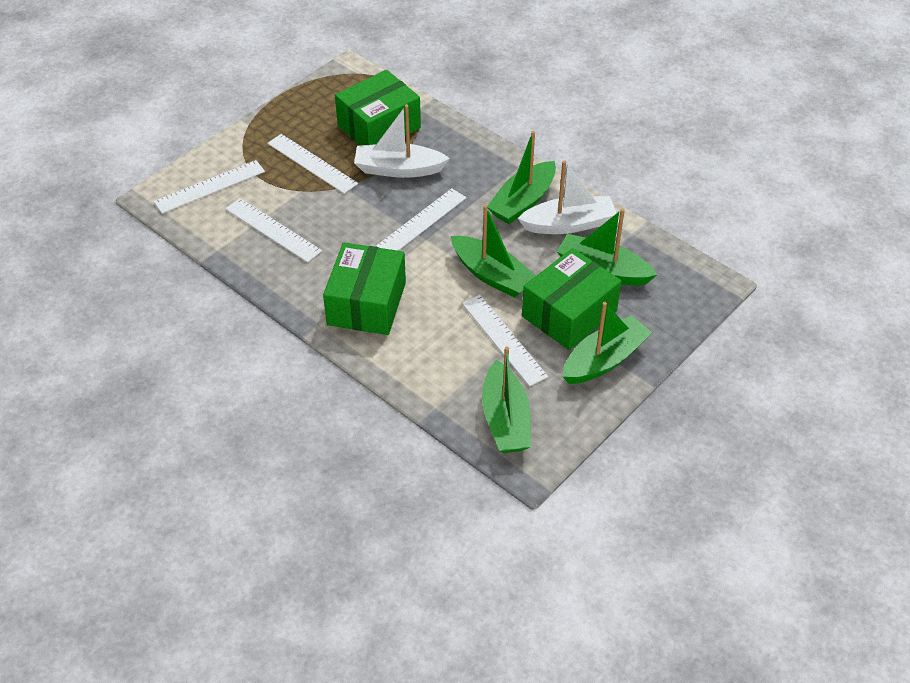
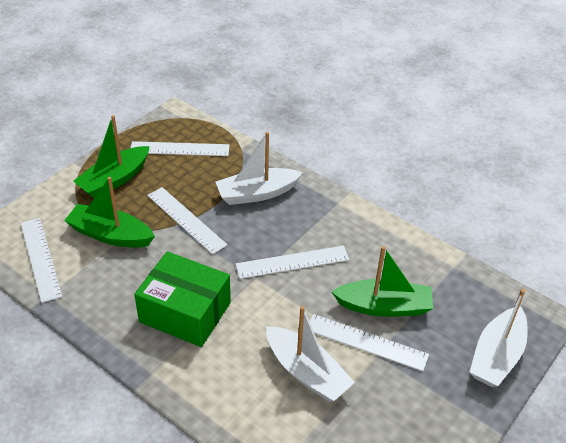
green boat: [451,205,536,298] [482,347,531,453] [488,131,556,224] [557,208,657,286] [562,302,652,384] = 5 -> [64,177,155,248] [73,115,150,198] [332,246,434,317] = 3
green box: [323,242,406,335] [335,70,421,145] [522,248,622,350] = 3 -> [134,251,231,347] = 1
white boat: [354,104,450,178] [518,160,616,234] = 2 -> [216,132,303,205] [266,306,355,402] [470,289,528,387] = 3

